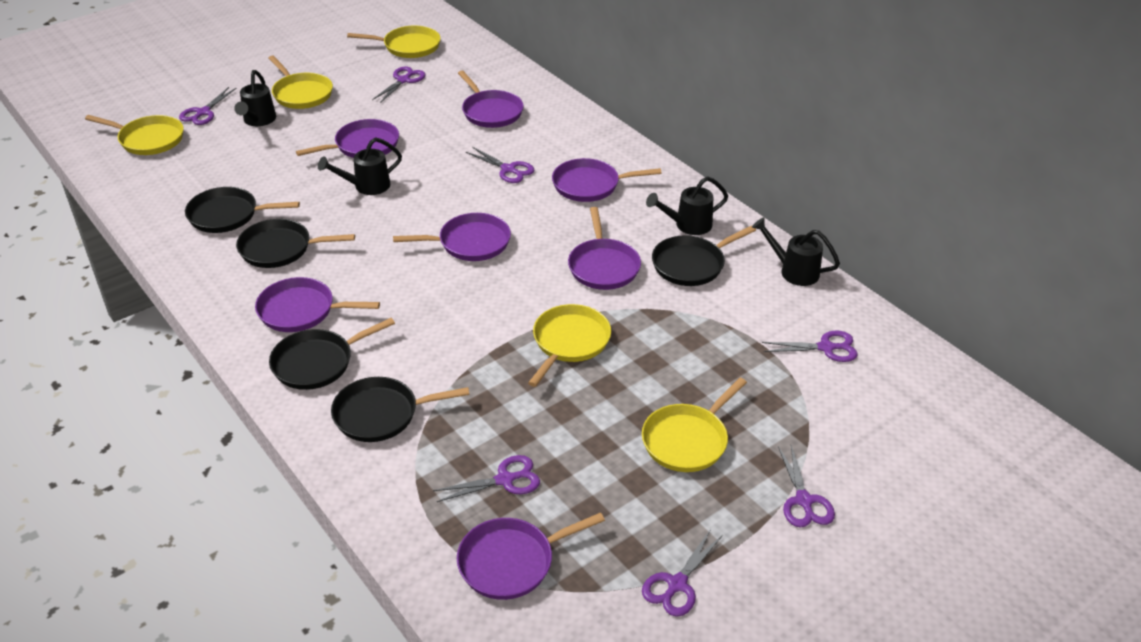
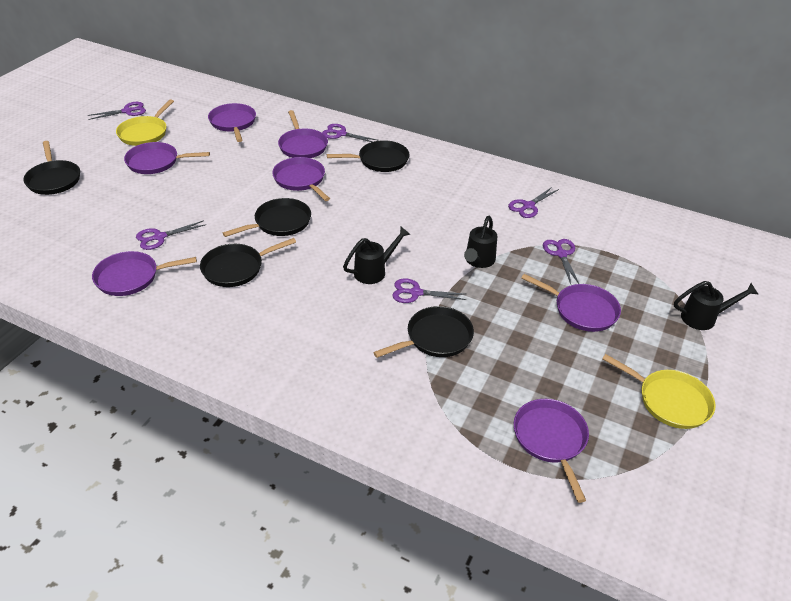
black watering can: [234,70,276,126] [318,137,402,195] [646,176,728,235] [752,217,840,286] = 4 -> [343,227,411,284] [464,216,497,268] [674,281,759,330] = 3
purple scissors: [179,87,236,125] [372,66,426,103] [433,455,540,502] [466,147,534,183] [642,529,723,617] [762,330,858,362] [778,445,835,528] = 7 -> [87,102,146,120] [136,220,205,250] [322,124,377,142] [392,278,466,303] [508,187,559,218] [543,239,579,284] = 6
yellow pan: [85,115,184,155] [268,55,333,109] [347,25,441,58] [528,304,611,387] [642,378,747,472] = 5 -> [116,99,174,146] [602,354,716,429] = 2

